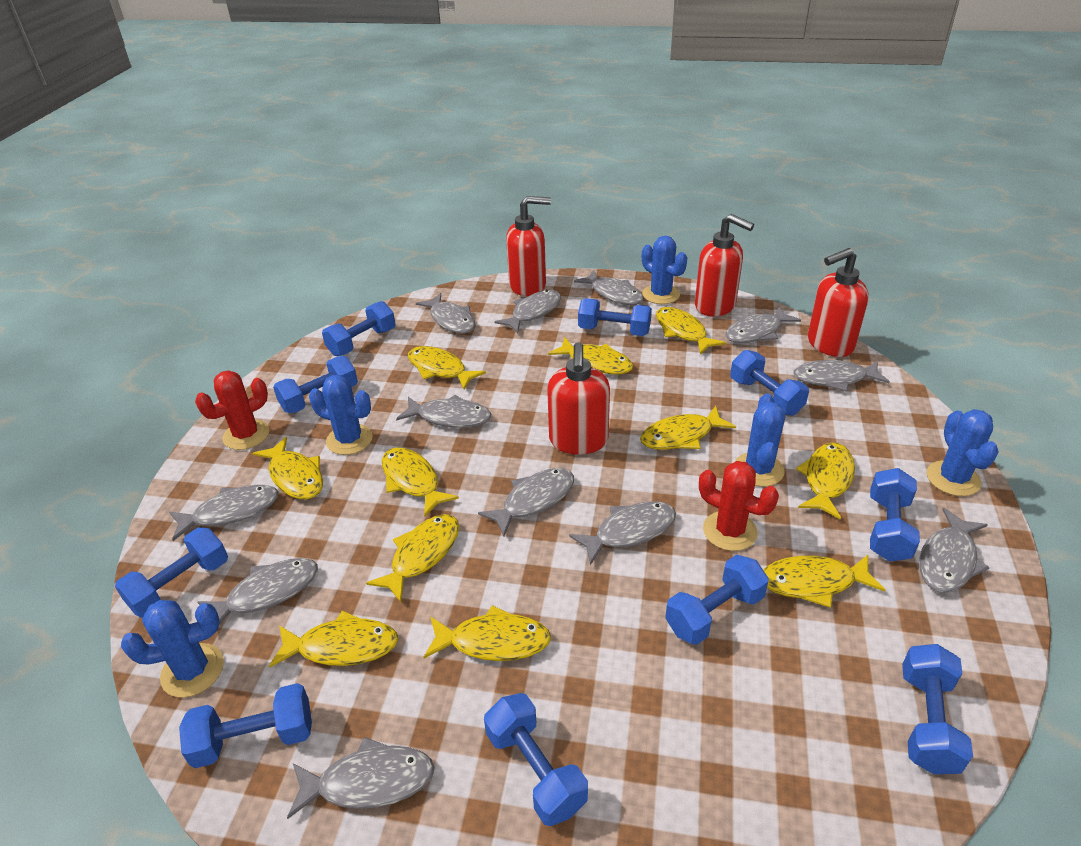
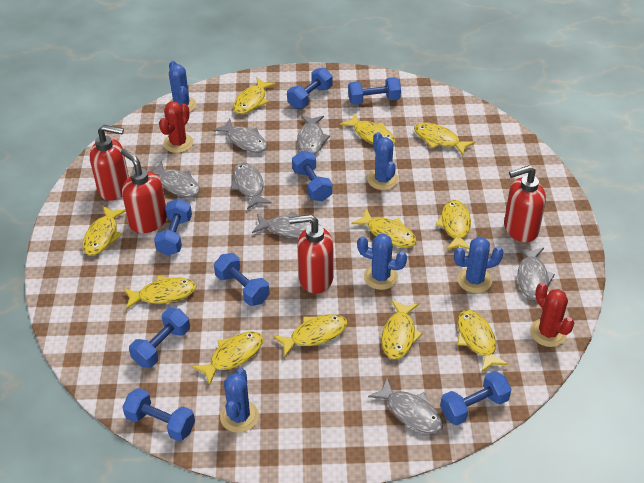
blue dumbbell: [115,527,228,618] [179,683,312,768] [273,356,358,413] [322,301,396,356] [484,693,588,826] [578,298,652,336] [665,555,769,645] [730,350,809,416] [870,468,920,562] [902,644,973,774] = 10 -> [122,388,195,441] [129,308,190,368] [154,199,192,256] [214,253,270,306] [287,68,333,109] [292,151,332,201] [348,77,401,105] [440,371,512,425] = 8
grey fish: [169,485,279,541] [197,558,318,625] [287,737,435,819] [396,395,491,428] [416,293,475,334] [478,468,574,536] [494,290,561,333] [569,501,676,565] [574,270,644,305] [726,306,801,343] [794,360,890,392] [919,508,990,593] = 12 -> [150,161,200,197] [213,119,267,153] [230,162,271,209] [252,211,321,238] [297,115,330,155] [368,378,443,434] [517,246,555,300] = 7

